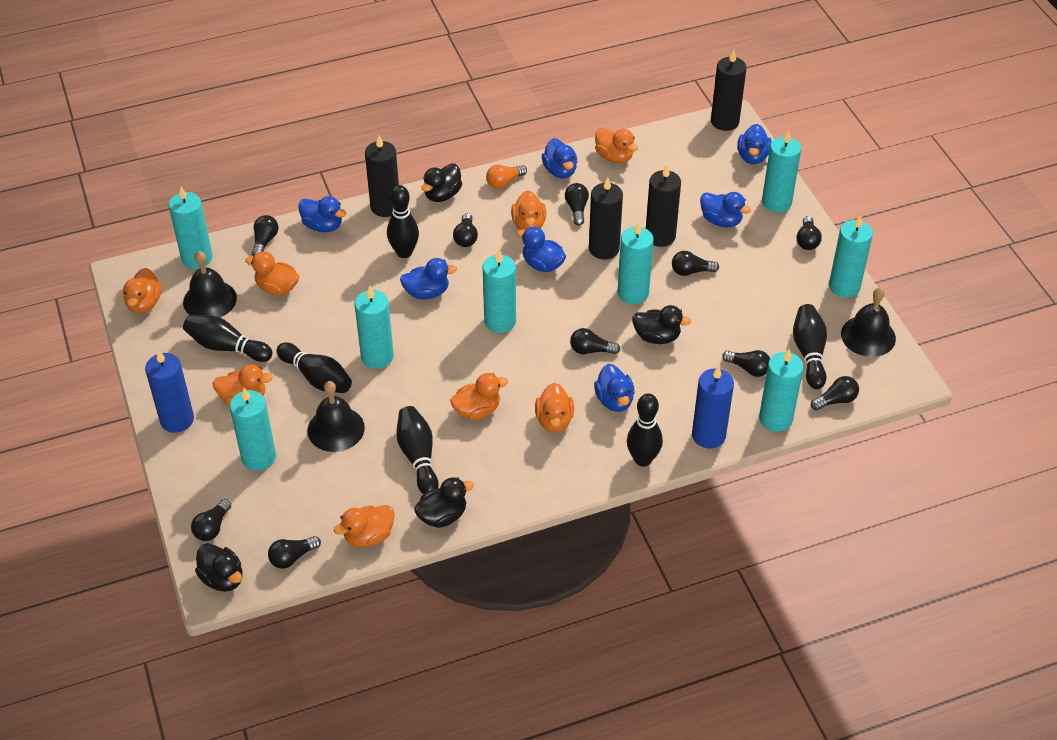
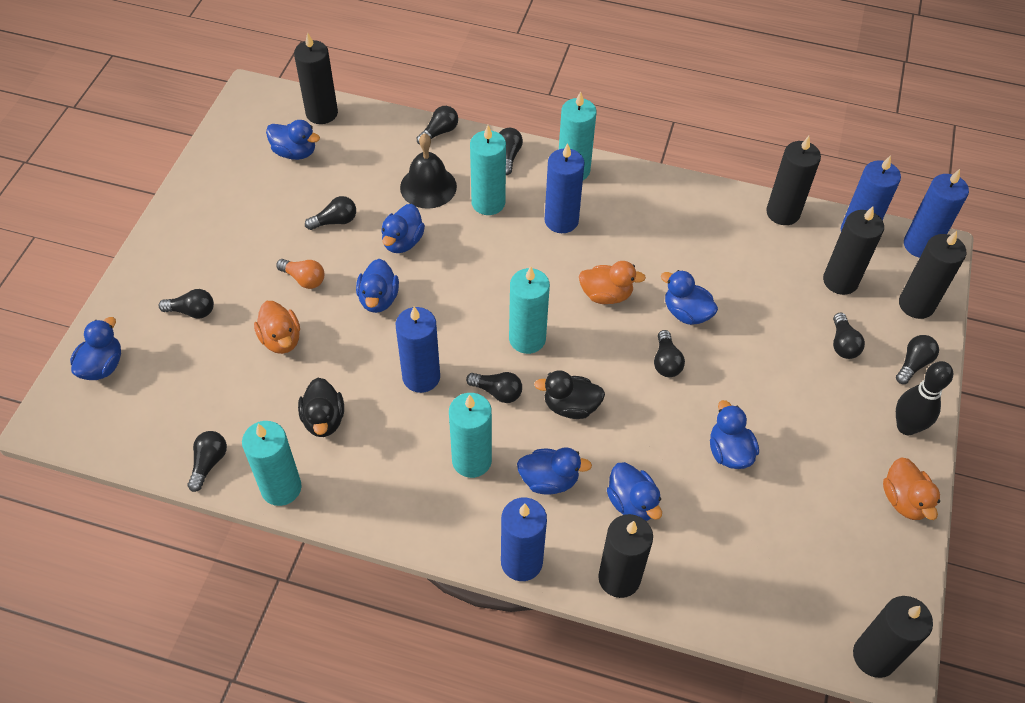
black bell: [183,251,237,317] [307,381,365,452] [841,287,896,357] = 3 -> [400,133,457,209] = 1
black bowling pin: [183,315,273,362] [276,342,352,393] [387,185,419,258] [396,406,439,494] [627,393,663,467] [793,304,827,389] = 6 -> [896,361,953,435] = 1
black candle: [365,135,399,217] [589,177,623,259] [646,165,681,247] [711,50,747,131] = 4 -> [294,32,338,124] [598,514,653,598] [766,136,821,225] [823,206,884,295] [853,596,933,678] [899,231,966,319] = 6
black duck: [195,543,243,592] [414,477,474,528] [422,164,462,202] [632,305,691,344] = 4 -> [298,378,344,437] [534,370,605,419] = 2
black light bulb: [191,499,231,541] [252,215,278,256] [268,536,321,569] [453,213,478,247] [565,183,589,226] [570,328,620,354] [672,251,719,276] [722,350,770,377] [797,216,822,250] [811,376,859,410] = 10 -> [159,289,214,319] [187,431,227,492] [305,196,356,230] [417,106,458,145] [466,372,522,403] [499,128,523,175] [654,330,685,377] [833,313,865,359] [896,335,939,384] = 9
blue candle: [145,350,194,433] [692,365,734,448] = 2 -> [396,306,440,393] [501,497,547,581] [545,143,585,233] [841,155,901,231] [904,169,969,258] = 5
blue duck: [298,196,346,232] [400,258,457,300] [517,227,566,272] [542,138,577,179] [594,364,635,412] [700,192,751,227] [737,124,772,164] = 7 -> [70,317,121,380] [266,120,320,160] [356,259,399,313] [381,204,425,253] [517,447,592,495] [607,462,662,521] [661,270,718,325] [710,400,759,469] = 8
orange duck: [123,268,162,313] [213,364,273,405] [245,251,299,295] [334,505,395,547] [450,373,508,420] [511,191,546,230] [535,383,574,432] [595,128,638,163] = 8 -> [254,301,300,354] [579,261,646,304] [883,457,940,520] = 3
turquoise candle: [169,187,213,269] [230,388,276,470] [355,286,394,369] [483,250,516,333] [618,221,654,304] [759,349,804,432] [762,130,801,212] [829,215,873,297] = 8 -> [242,421,302,506] [449,393,492,478] [470,125,506,215] [509,266,550,354] [559,91,597,180] = 5

